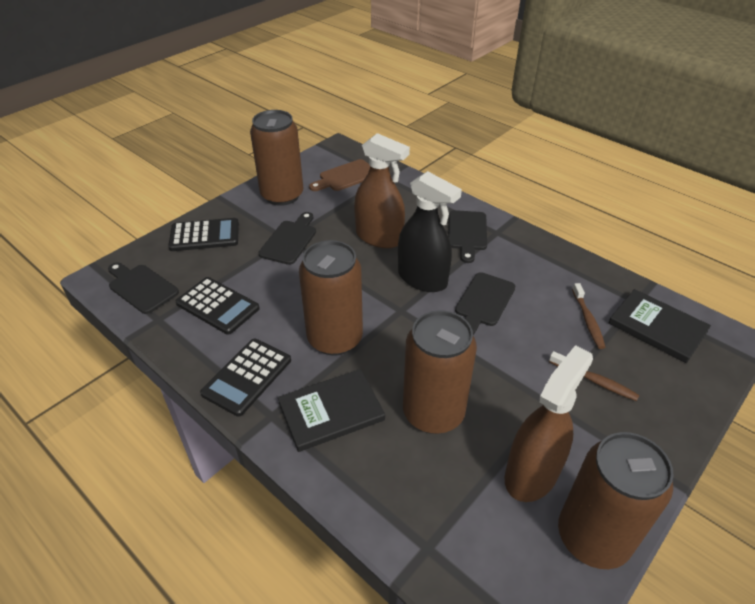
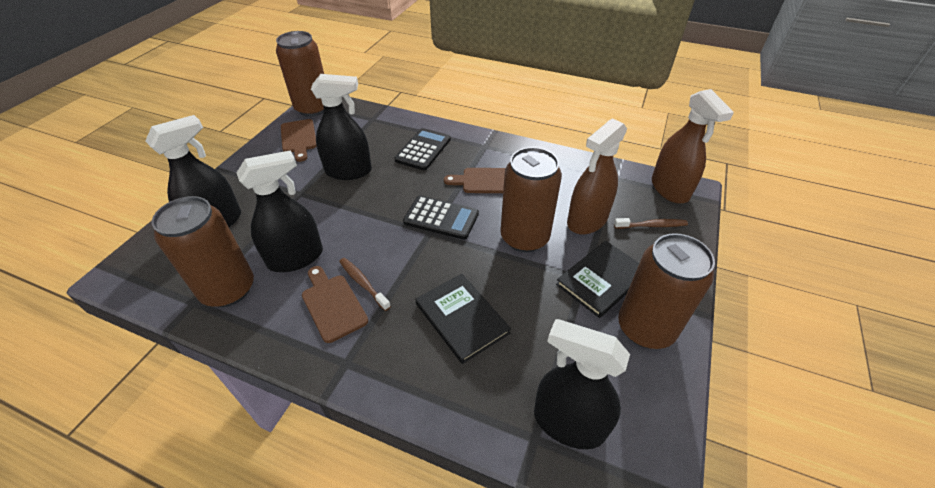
black calculator: [168,218,239,251] [176,277,260,335] [200,339,291,417] = 3 -> [394,128,451,170] [403,196,479,240] = 2
black cutting board: [108,262,179,314] [258,212,316,265] [448,210,487,263] [455,272,515,335] = 4 -> none = 0
black spray bottle: [398,171,462,292] = 1 -> [145,115,241,227] [237,150,323,272] [311,74,372,180] [534,319,630,449] = 4
brown cutting board: [309,159,370,191] = 1 -> [281,119,317,162] [302,266,368,343] [444,168,505,193] = 3

